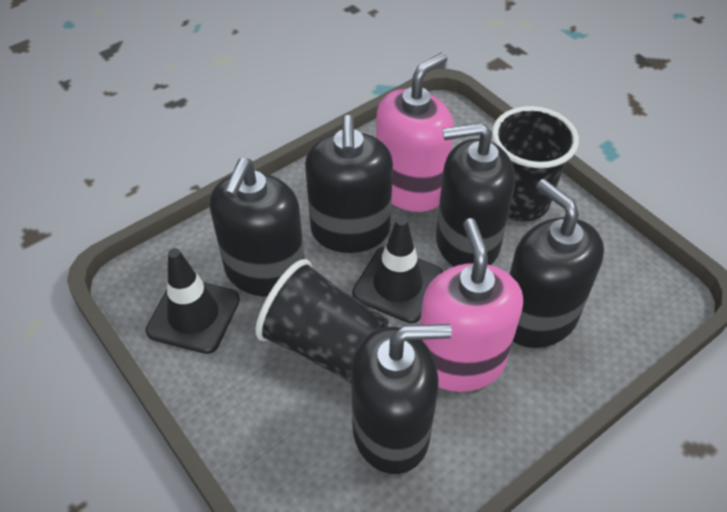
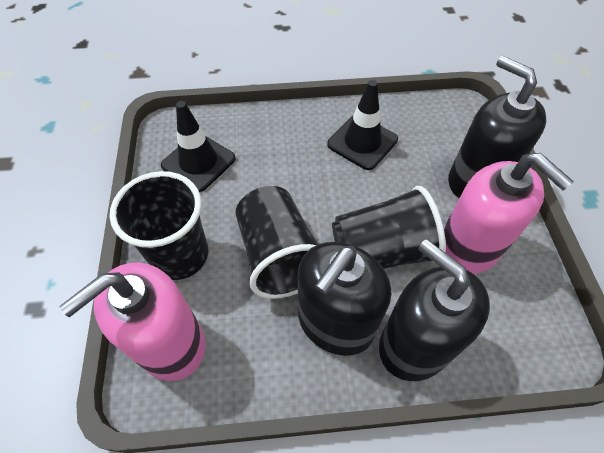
black cup: [255,259,388,383] [492,106,579,222] = 2 -> [110,171,208,280] [235,186,318,299] [332,186,446,269] = 3
black soap dispenser: [210,158,304,297] [305,115,393,253] [351,324,452,474] [436,122,515,267] [510,179,604,348] = 5 -> [297,242,391,356] [379,239,490,381] [448,56,546,198] = 3

